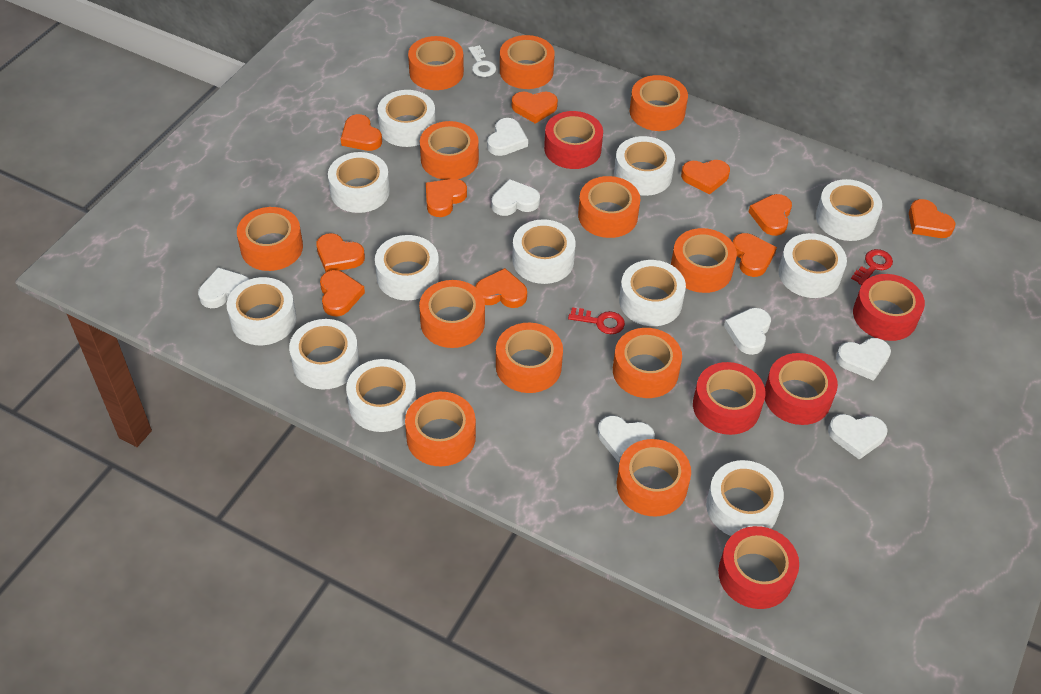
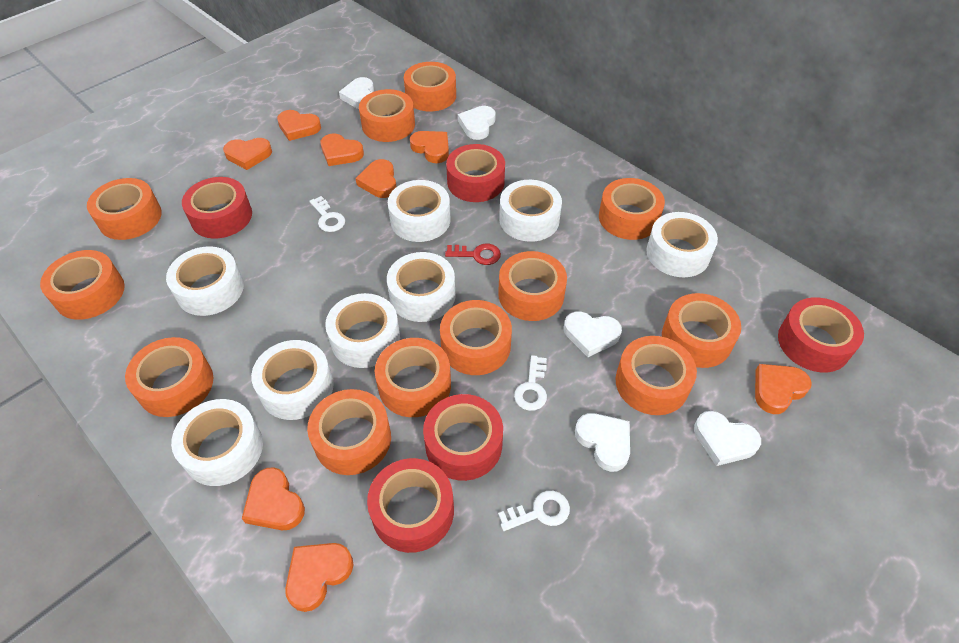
orange heart: [316,233,365,272] [320,270,365,316] [341,114,382,151] [426,179,467,217] [475,268,527,308] [512,91,558,124] [681,160,730,195] [733,233,777,277] [749,194,792,236] [909,199,956,238] = 10 -> [223,138,272,170] [242,467,305,530] [277,110,321,141] [285,543,354,612] [320,133,364,166] [355,159,397,198] [410,131,449,163] [755,364,812,414] = 8
red key: [568,307,625,334] [851,249,893,285] = 2 -> [445,244,501,265] = 1
white heart: [198,267,249,308] [487,118,528,156] [492,179,540,216] [598,415,655,463] [724,308,771,355] [828,414,888,460] [836,338,891,381] = 7 -> [339,77,374,109] [458,106,496,140] [564,311,622,357] [575,413,630,472] [694,411,761,466] = 5
white key: [468,45,496,77] = 1 -> [309,196,345,232] [498,491,570,531] [514,355,547,411] = 3
white tape: [227,277,297,345] [289,319,359,390] [328,152,390,213] [346,359,417,432] [375,235,439,300] [377,90,436,147] [512,219,576,284] [614,136,675,196] [619,260,686,326] [706,460,784,536] [778,233,847,298] [816,179,882,241] = 12 -> [166,246,244,316] [171,399,263,486] [251,340,334,420] [325,293,400,368] [387,252,456,322] [388,180,450,242] [499,180,562,242] [646,212,718,277] = 8

